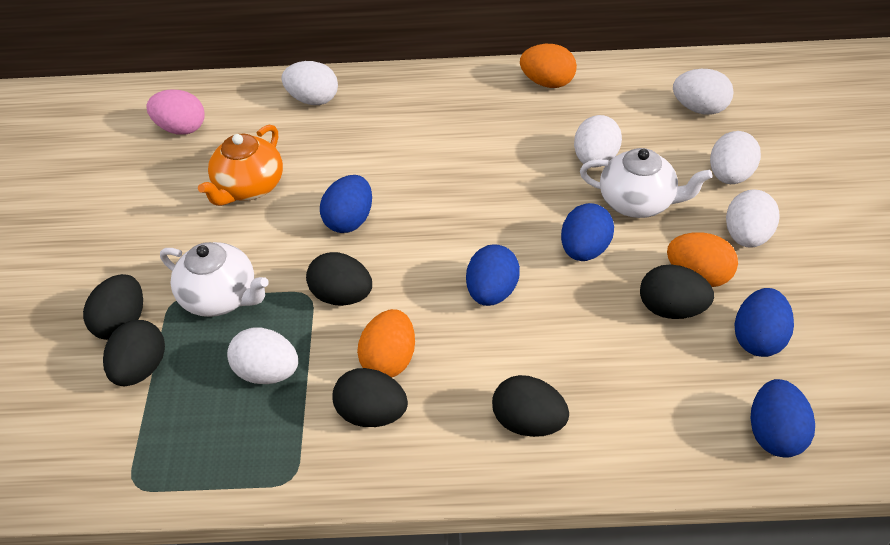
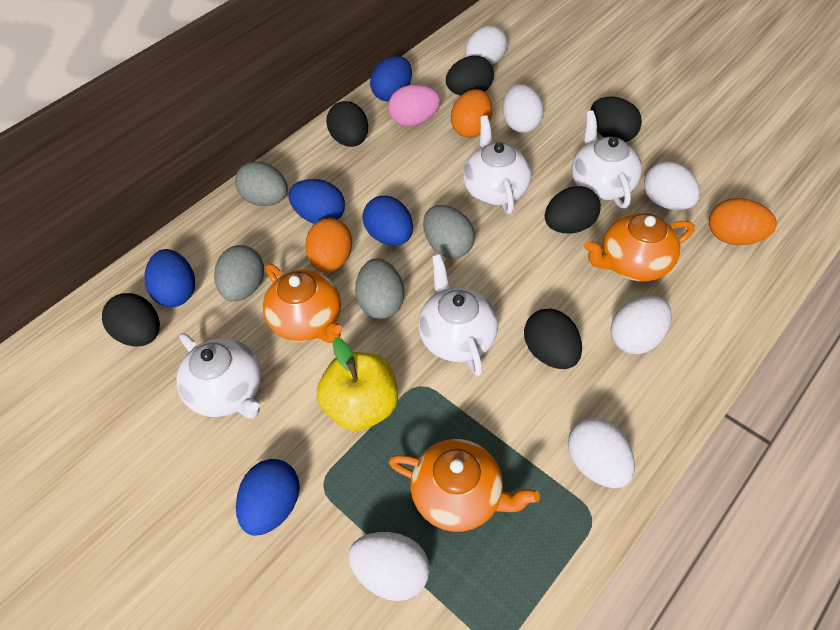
grey egg: none = 0 -> [214,245,264,302] [235,162,288,206] [355,258,404,319] [423,205,475,258] = 4
orange teapot: [198,125,283,206] = 1 -> [263,264,343,343] [389,439,540,532] [584,213,695,281] = 3
white teapot: [160,242,269,317] [580,148,712,218] = 2 -> [177,333,261,419] [418,254,498,376] [463,115,532,214] [572,110,642,208] = 4
yellow apple: none = 0 -> [317,338,398,431] = 1

